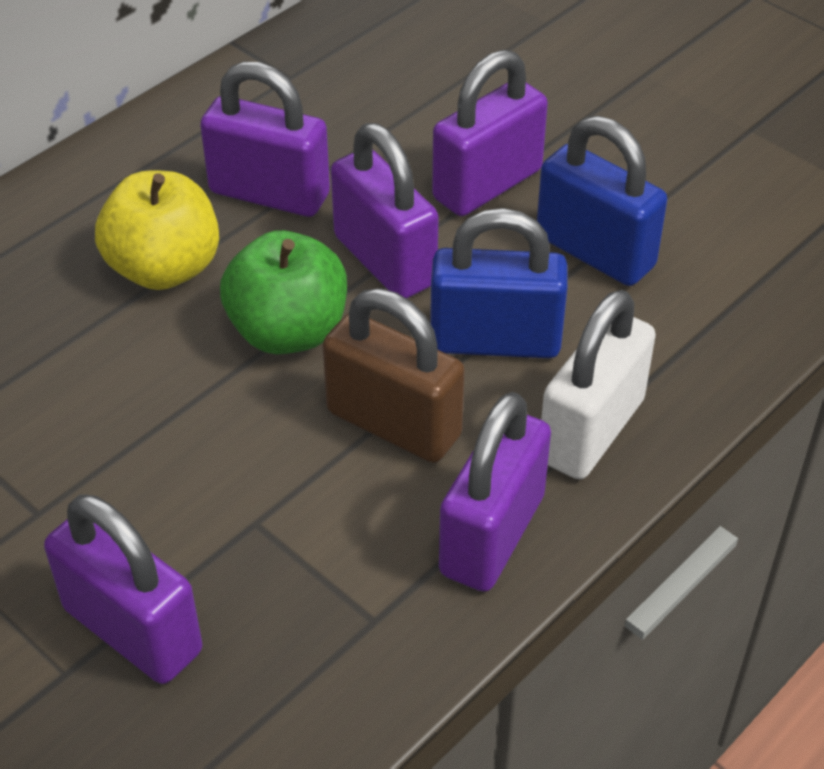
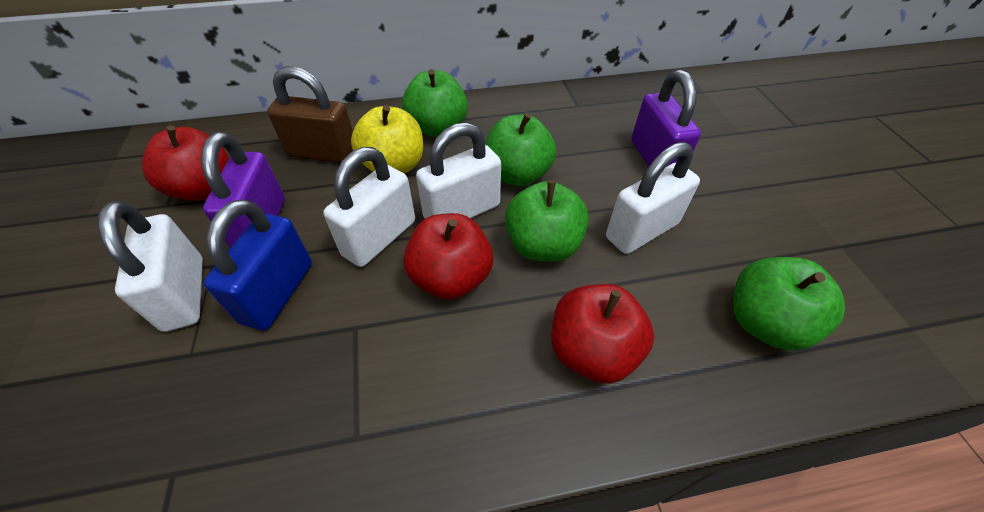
blue padlock: [430,208,568,358] [537,116,667,286] = 2 -> [203,199,312,330] = 1
green apple: [220,230,347,354] = 1 -> [402,69,468,137] [485,113,556,186] [505,180,589,262] [733,257,845,351] = 4
purple padlock: [44,494,202,684] [200,61,330,217] [331,123,439,299] [432,50,548,216] [439,392,551,592] = 5 -> [201,132,285,248] [631,70,701,167] = 2
red apple: none = 0 -> [142,125,229,201] [403,213,493,300] [551,284,655,384] = 3
white padlock: [541,290,656,480] = 1 -> [98,201,203,332] [323,147,415,267] [416,122,501,218] [606,142,700,254] = 4

